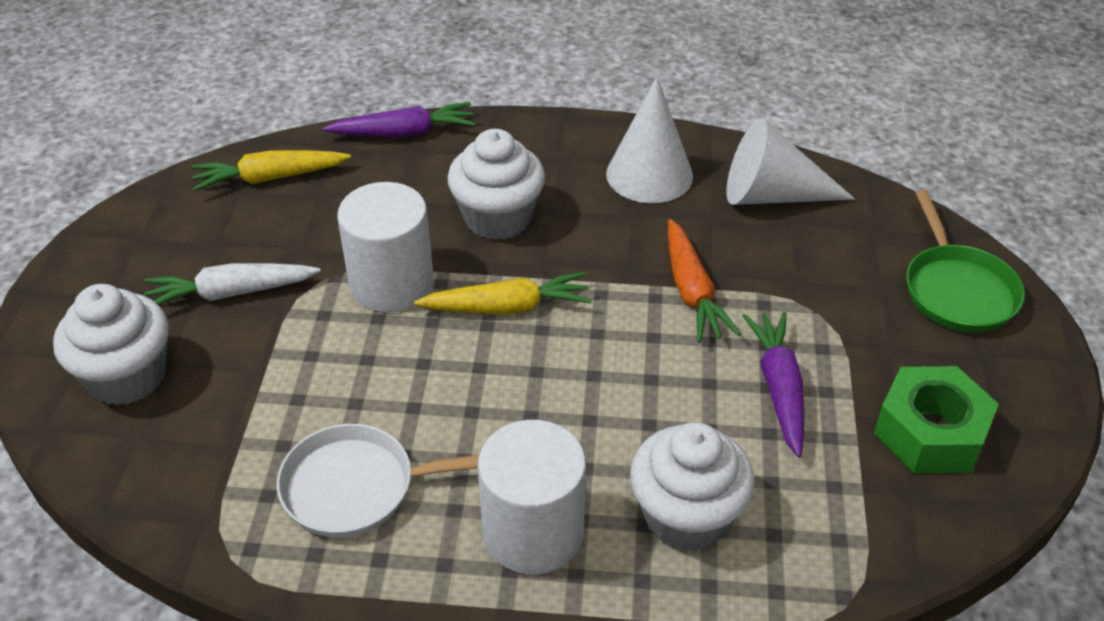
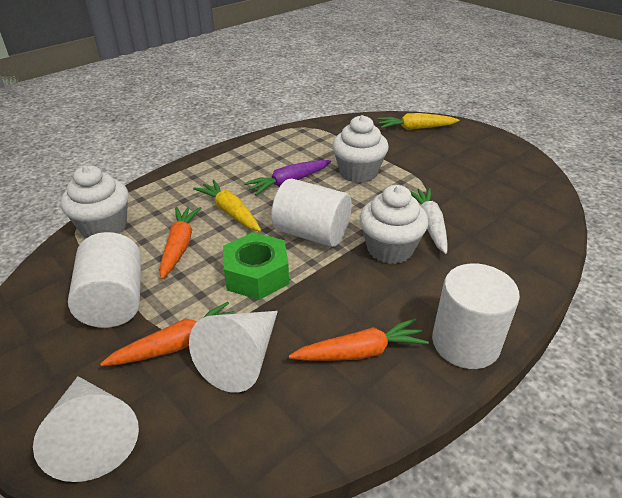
green pan: [906,190,1025,333] = 1 -> none = 0
orange carrot: [668,219,741,342] = 1 -> [100,302,235,366] [159,207,201,279] [289,318,429,361] = 3
purple carrot: [323,102,475,137] [742,312,805,457] = 2 -> [244,160,331,195] = 1
white cylinder: [337,182,434,312] [478,420,586,574] = 2 -> [68,232,141,328] [271,179,352,247] [432,263,520,369] = 3
white pan: [277,424,479,538] = 1 -> none = 0

